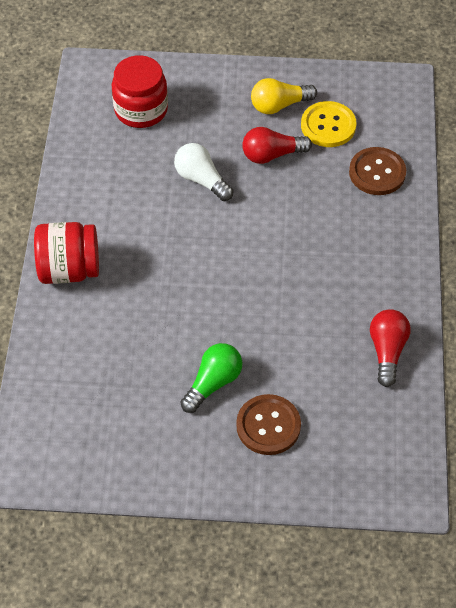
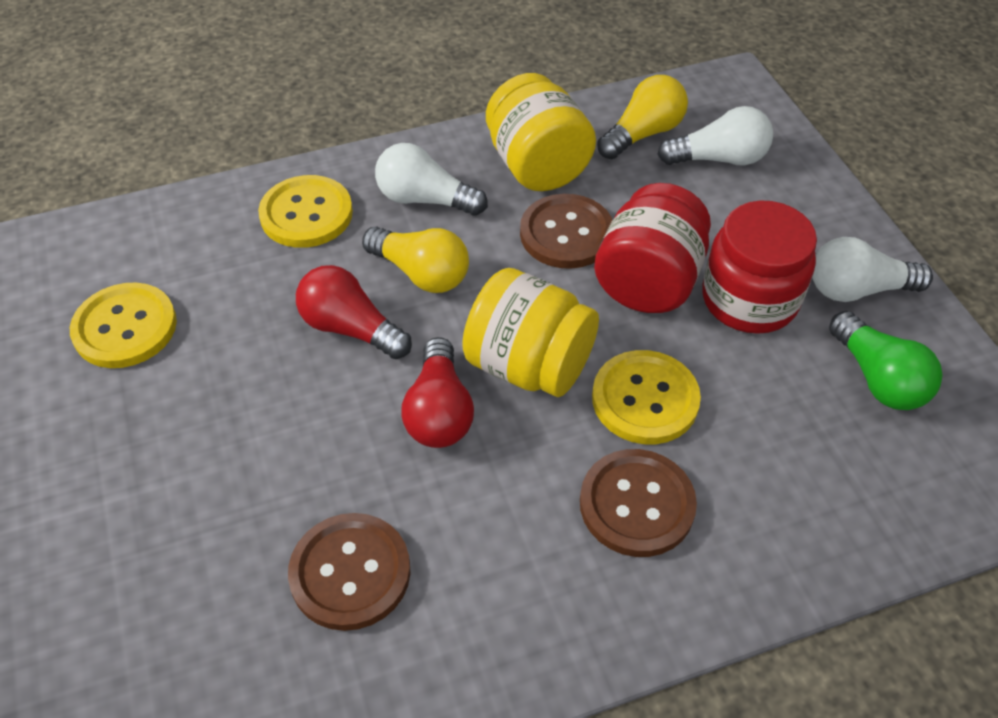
brown button: [236,394,301,455] [349,147,406,195] = 2 -> [288,513,411,631] [520,194,612,269] [580,449,697,557] = 3
white light bulb: [174,143,234,201] = 1 -> [375,143,488,216] [657,106,773,165] [812,237,933,302] = 3
yellow button: [301,101,356,147] = 1 -> [70,282,177,368] [258,175,353,248] [592,350,701,444] = 3
yellow jar: none = 0 -> [462,268,599,397] [486,73,596,191] = 2
yellow light bulb: [251,78,317,114] = 1 -> [362,227,469,293] [597,75,688,159] = 2

